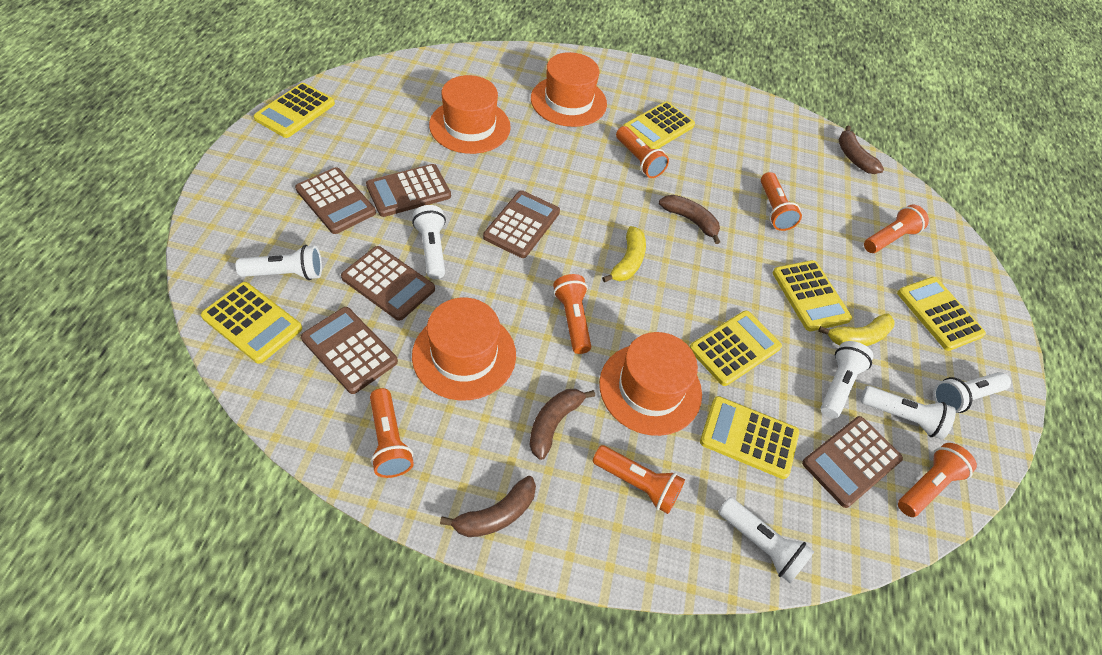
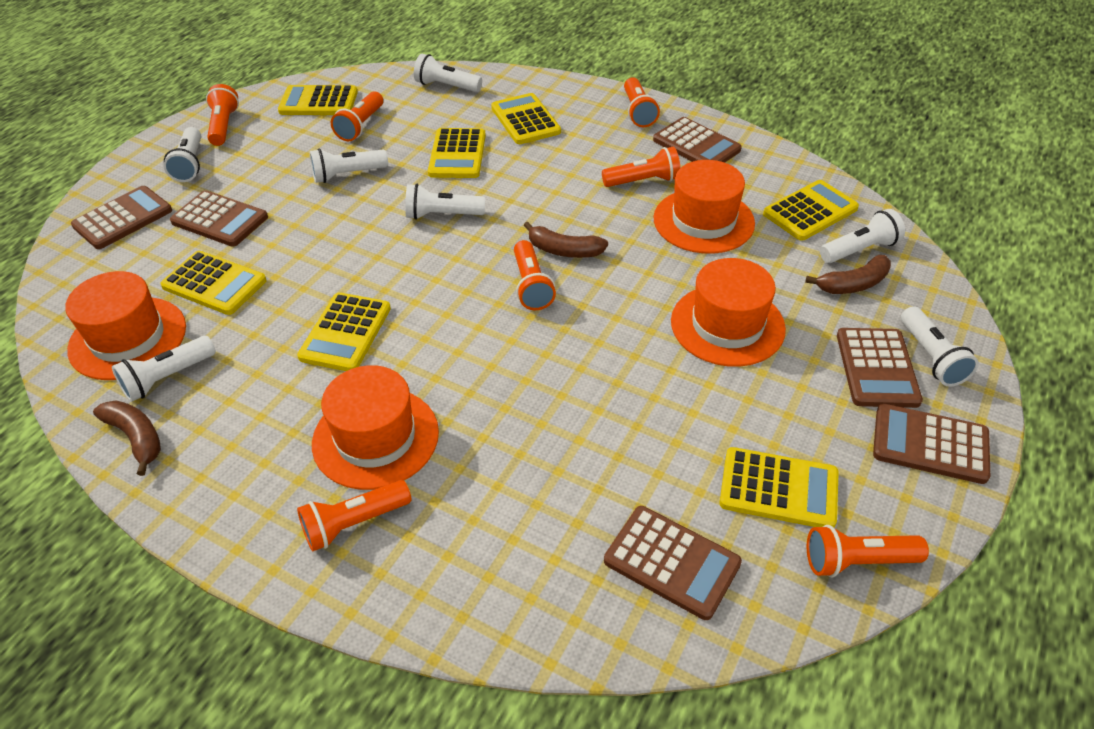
brown banana: [440,476,536,537] [529,389,595,460] [659,195,720,244] [839,126,884,174] = 4 -> [93,400,161,476] [524,222,608,258] [805,255,891,294] = 3
white flashlight: [235,245,322,280] [412,205,446,279] [718,497,814,583] [820,341,874,418] [860,386,956,440] [933,372,1011,413] = 6 -> [112,336,216,402] [163,127,201,182] [310,149,388,183] [405,184,485,220] [414,54,482,92] [820,209,905,263] [901,306,979,387] = 7
yellow banana: [602,226,646,282] [818,313,894,346] = 2 -> none = 0

